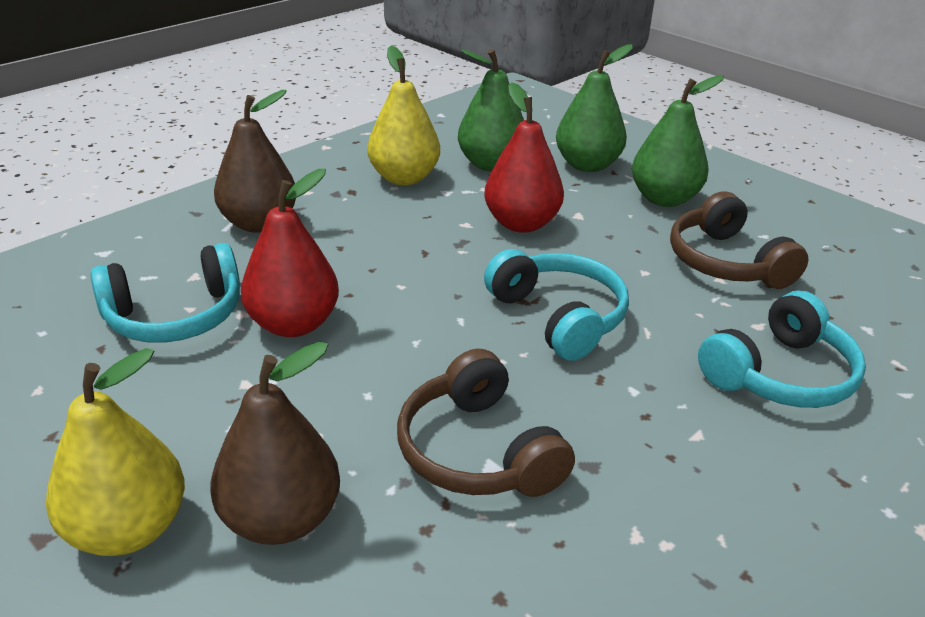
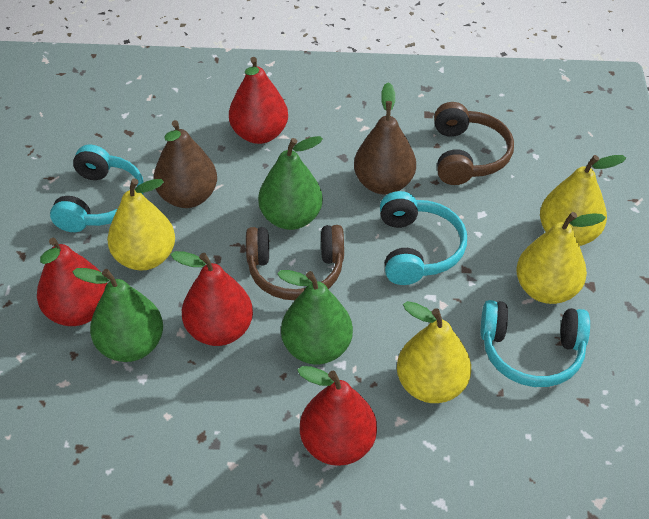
red pear: [241,169,339,337] [484,82,564,233] = 2 -> [37,238,107,326] [171,251,253,346] [229,57,288,144] [297,366,377,466] = 4
yellow pear: [46,348,185,556] [367,45,440,185] = 2 -> [107,179,175,270] [397,301,471,403] [516,212,606,304] [540,155,626,246] = 4

